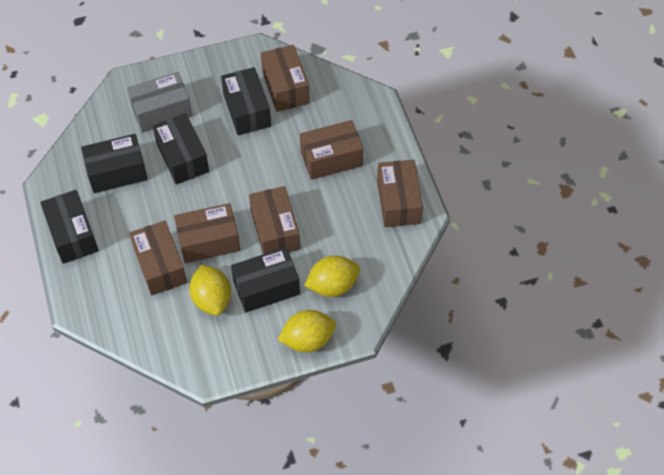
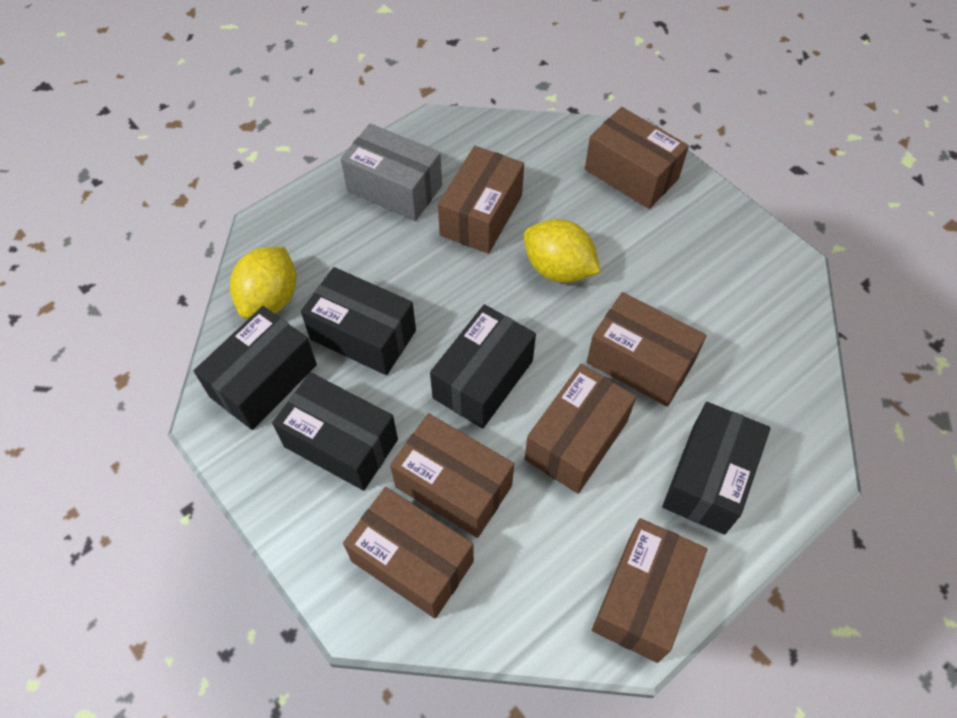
brown box: [129,220,187,296] [174,203,240,263] [249,186,300,254] [261,45,310,112] [300,120,363,180] [377,160,423,227] = 6 -> [343,487,474,618] [390,413,514,538] [438,146,524,254] [525,364,636,494] [585,107,689,209] [587,292,707,407] [592,518,707,663] = 7
yellow lemon: [189,264,231,316] [278,310,336,352] [304,256,360,297] = 3 -> [230,247,297,319] [524,219,601,283] = 2

